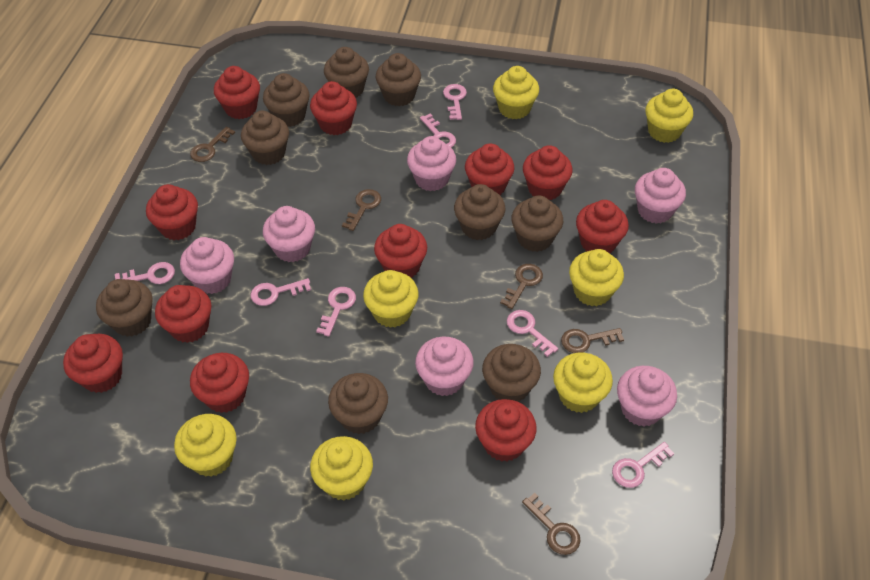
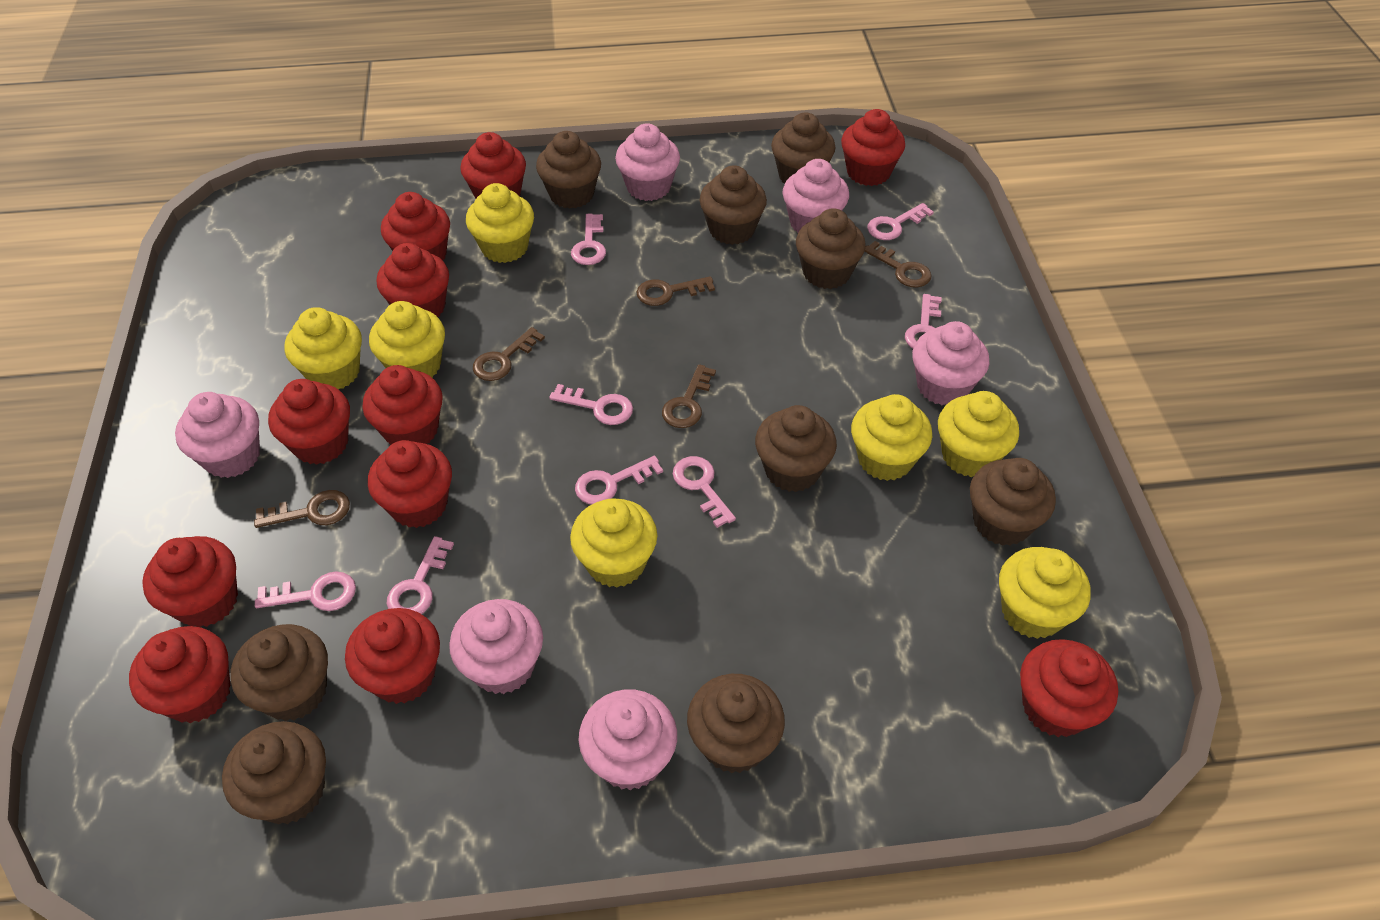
pink key: [115,262,175,284] [250,278,311,306] [316,287,356,337] [420,113,456,148] [443,84,467,120] [507,310,558,357] [612,442,674,488] = 7 -> [255,571,356,611] [387,536,454,614] [549,384,633,425] [571,214,606,265] [575,456,663,505] [673,456,736,528] [867,203,934,240] [905,294,942,348] = 8

